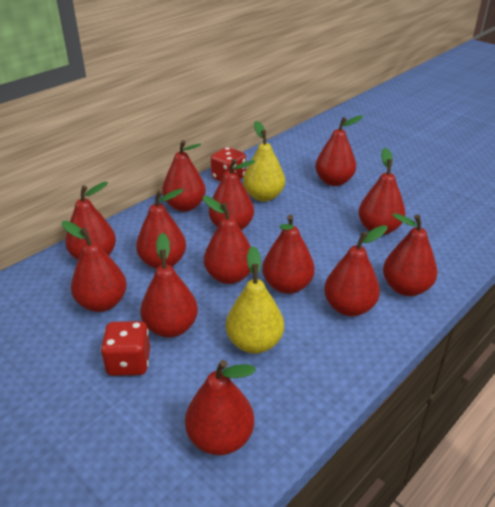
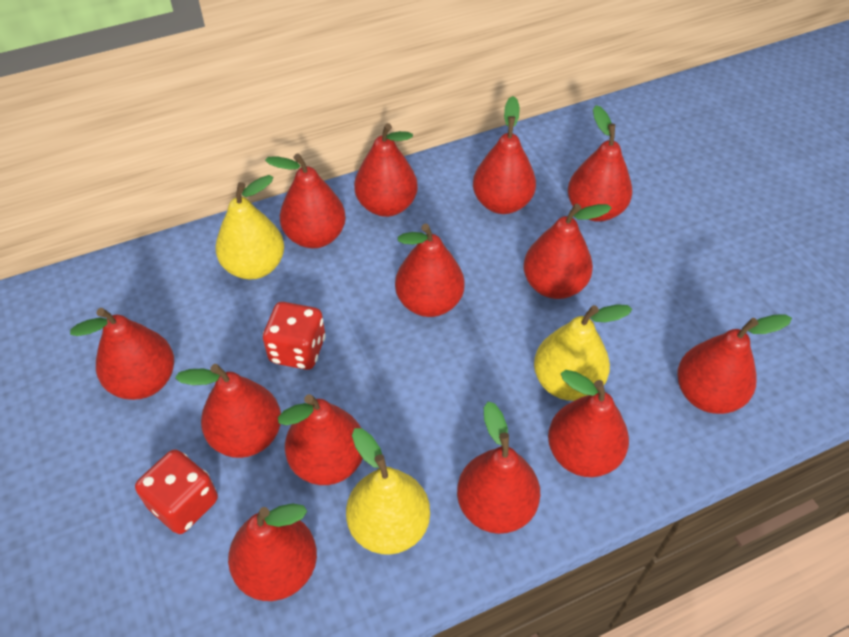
yellow pear: [226,246,284,354] [243,121,285,202] = 2 -> [215,175,284,279] [346,428,430,555] [534,304,632,401] = 3

